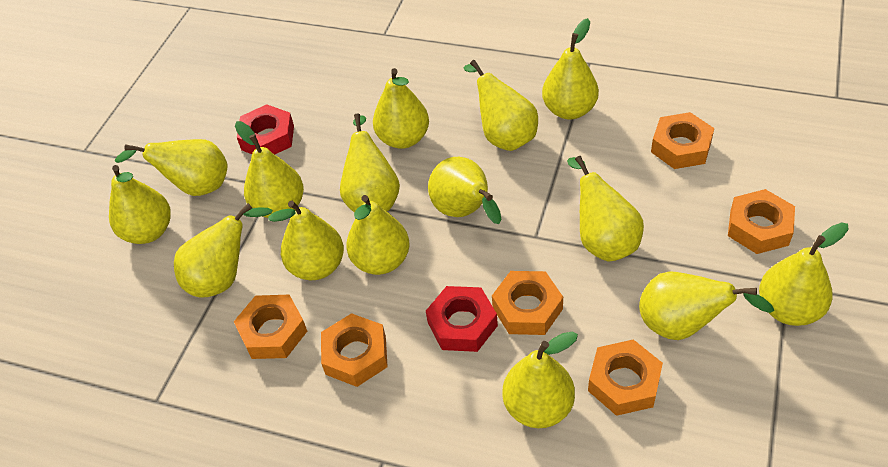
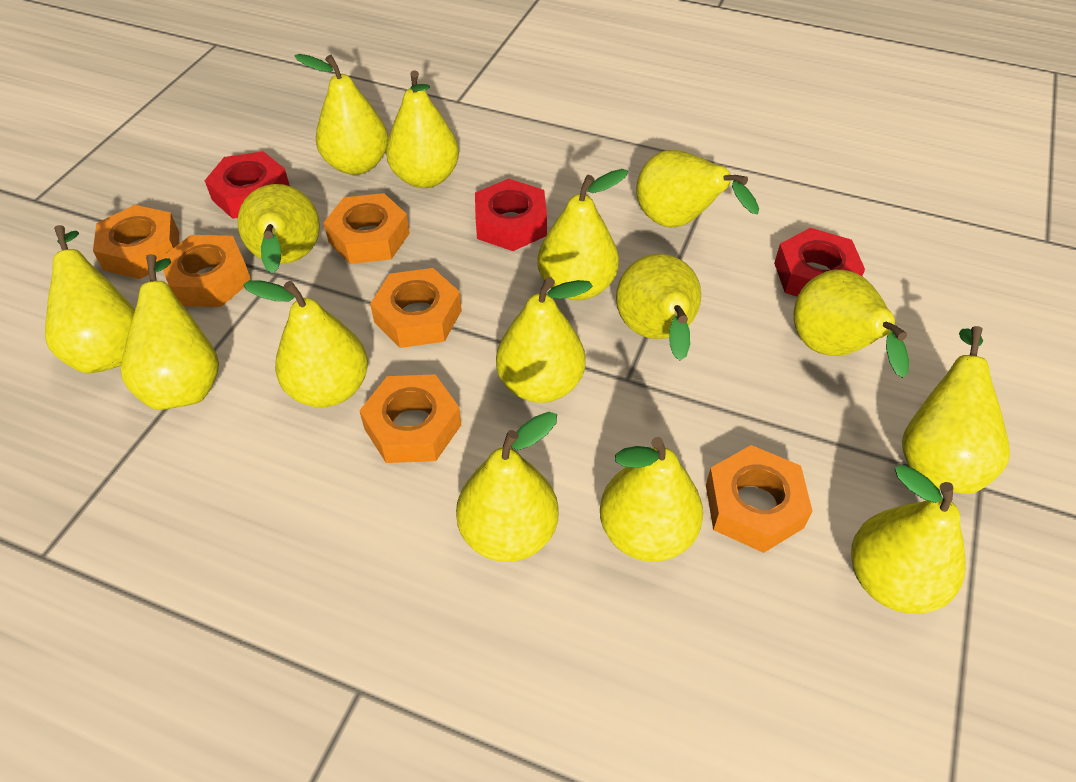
red nut: [237,104,294,154] [426,286,498,352] = 2 -> [205,151,290,219] [475,179,547,251] [774,228,865,297] = 3

